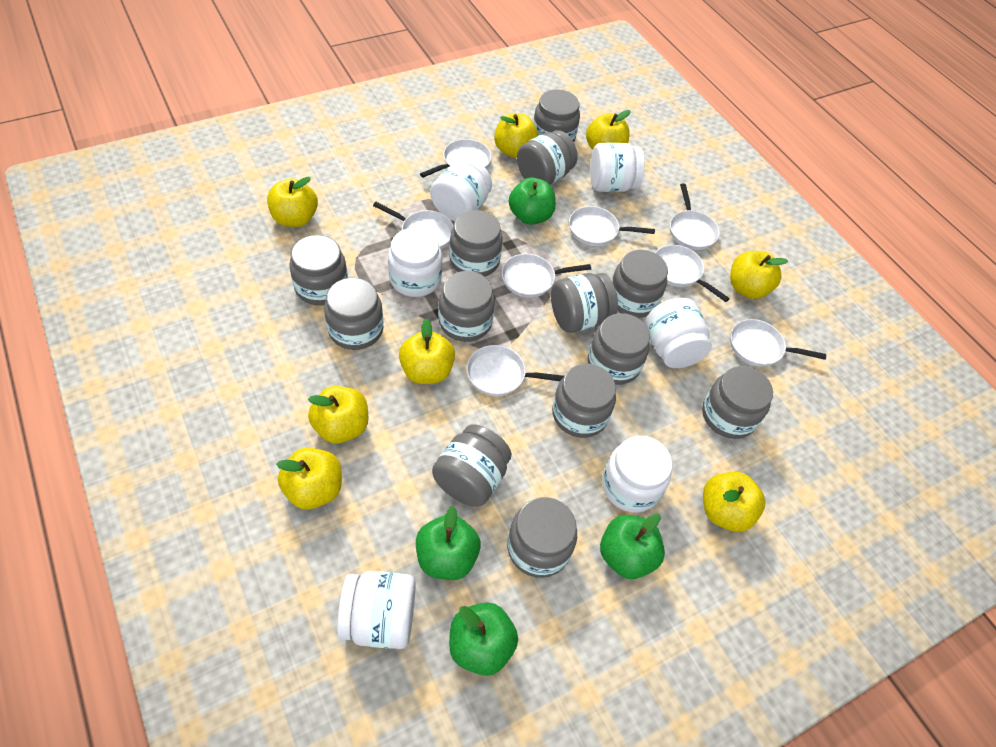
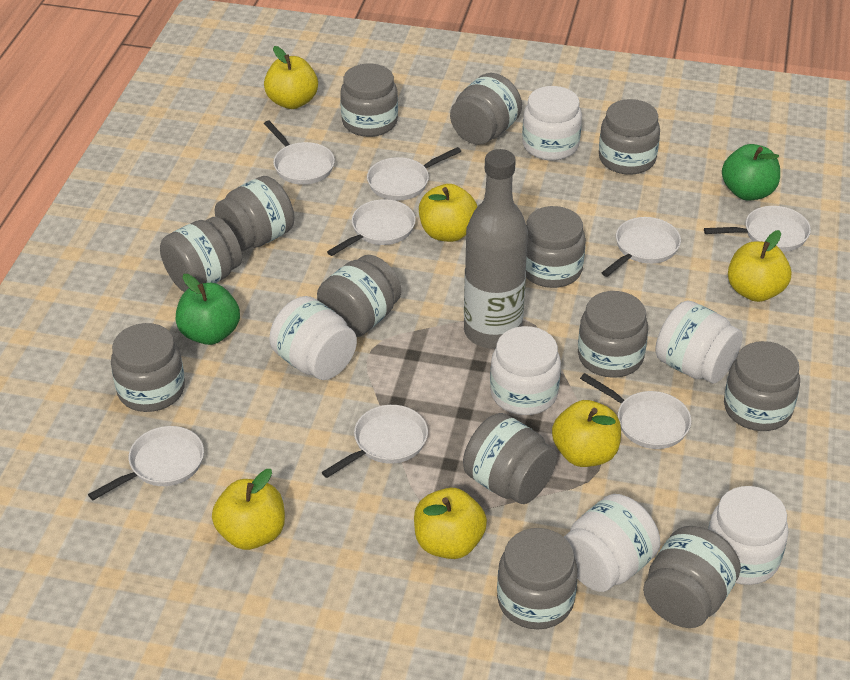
green apple: [416,506,481,580] [449,602,518,676] [509,178,556,225] [600,513,665,579] = 4 -> [176,274,240,345] [722,144,780,201] = 2
grey bottle: none = 0 -> [464,149,528,349] = 1
yellow apple: [267,177,318,227] [276,448,342,509] [308,386,368,444] [399,318,455,384] [494,113,538,158] [586,110,630,150] [703,472,765,532] [730,251,788,299] = 8 -> [212,469,285,550] [264,46,318,109] [414,488,487,559] [419,184,478,242] [552,400,621,467] [728,230,791,302] = 6

